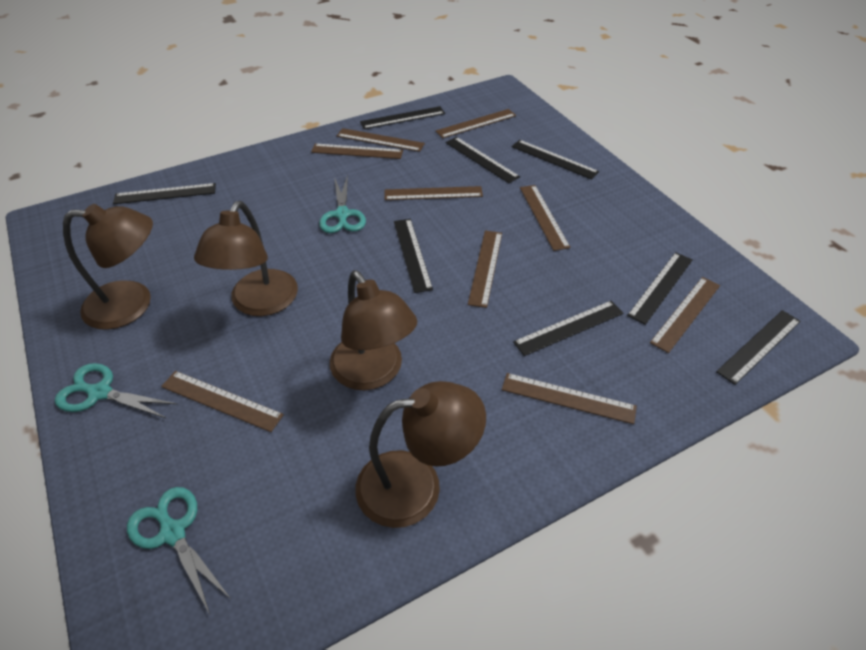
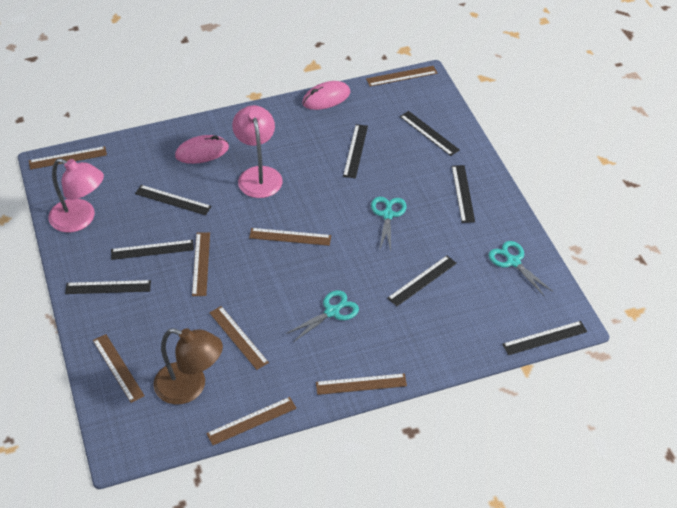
brown lamp: [63,204,153,330] [194,201,298,316] [330,270,417,390] [355,381,486,528] = 4 -> [153,328,223,404] = 1
brown ruler: [161,371,284,432] [311,143,403,159] [337,128,425,152] [384,186,483,200] [435,109,516,138] [468,230,502,308] [502,373,637,424] [520,185,571,251] [650,277,720,353] = 9 -> [29,146,107,170] [93,334,145,403] [192,232,210,296] [206,397,297,445] [209,306,269,370] [249,228,331,246] [316,373,407,395] [366,66,437,86] = 8
pink lamp: none = 0 -> [48,158,104,233] [232,105,283,198] = 2
pink mouse: none = 0 -> [175,135,229,164] [302,81,351,110] = 2

